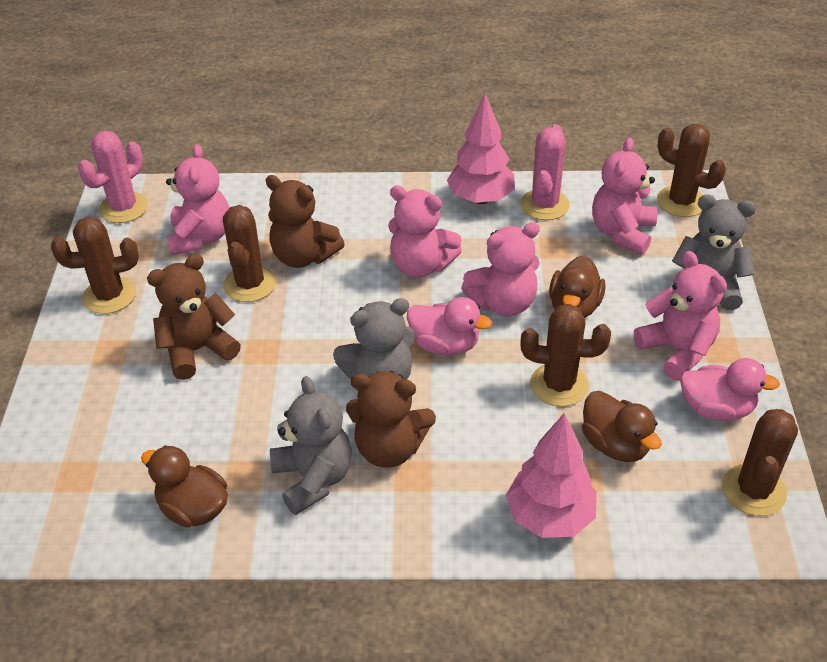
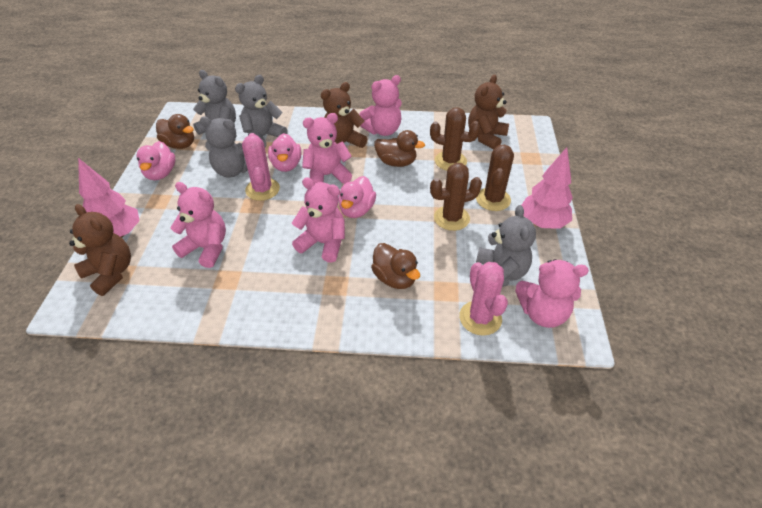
brown cactus: [51,217,139,314] [223,205,276,302] [520,304,611,406] [657,124,726,217] [722,409,798,516] = 5 -> [430,107,480,171] [430,163,482,231] [476,145,514,211] = 3
grey teddy bear: [270,376,352,515] [333,298,415,380] [672,194,756,310] = 3 -> [193,70,236,135] [200,117,248,178] [235,75,288,147] [476,205,536,287] = 4
pink duck: [407,297,492,355] [680,358,780,421] = 2 -> [136,141,175,180] [268,133,301,172] [339,176,376,218] = 3

